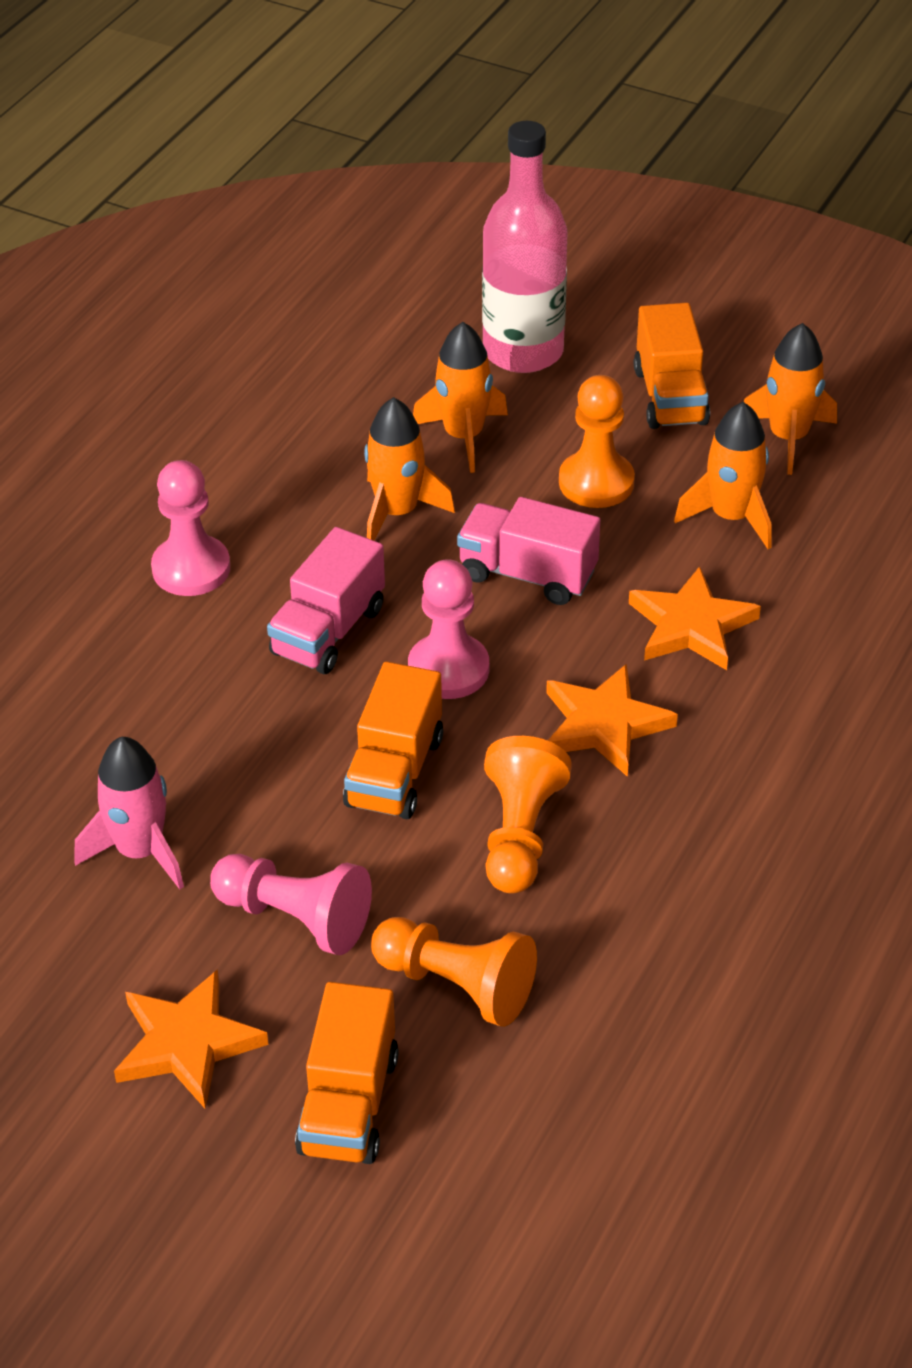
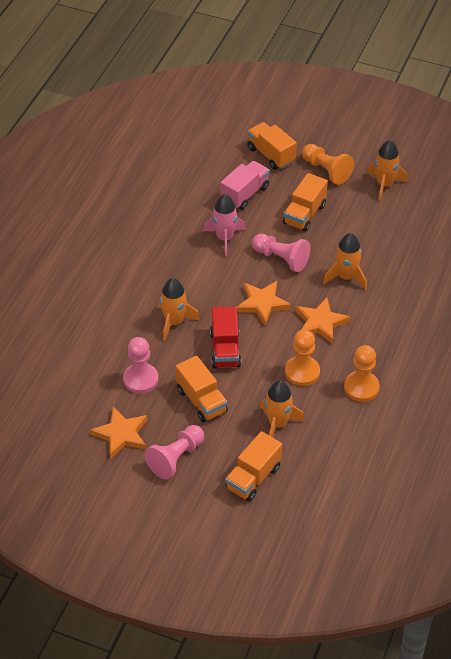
orange truck: [295,982,399,1164] [343,662,443,819] [634,303,710,429] = 3 -> [176,356,228,423] [225,431,282,501] [247,122,297,170] [283,173,328,232] = 4
pink bottle: [482,121,568,373] = 1 -> none = 0
pink truck: [267,527,385,674] [457,497,600,605] = 2 -> [220,161,270,210] = 1
red truck: none = 0 -> [210,306,241,368] = 1

